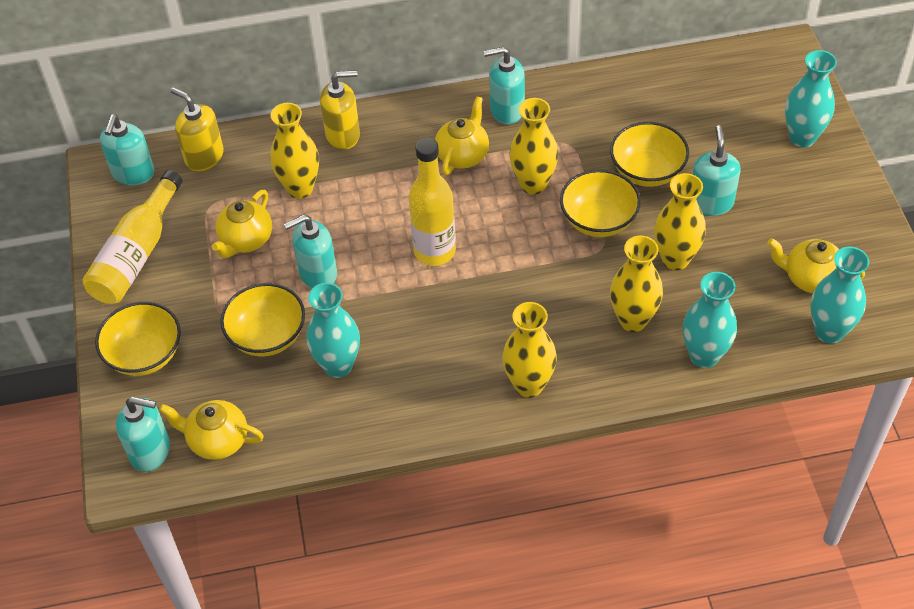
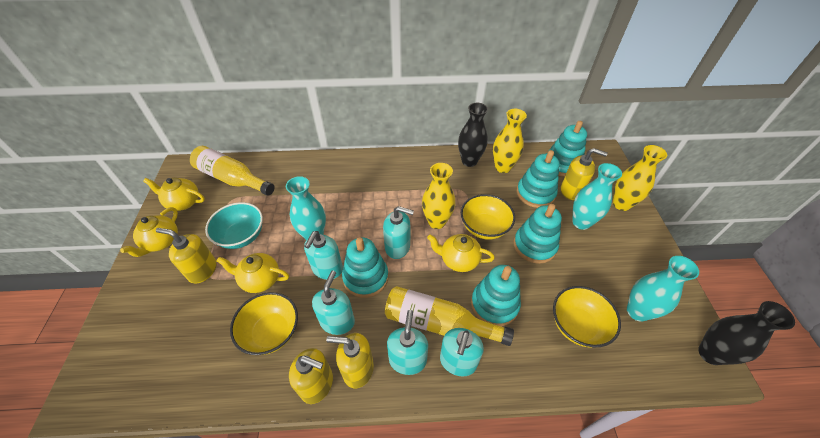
black vase: none = 0 -> [458,103,488,167] [698,301,795,365] = 2
turquoise bowl: none = 0 -> [205,202,263,249] = 1
turquoise stacking toy: none = 0 -> [342,237,388,298] [471,265,521,326] [514,204,562,264] [516,150,560,208] [547,121,587,177] = 5
turquoise vase: [306,283,360,378] [683,272,737,368] [785,50,837,148] [810,247,869,344] = 4 -> [286,176,326,240] [572,163,622,230] [627,256,699,322] = 3
yellow bowl: [95,302,181,376] [220,283,305,356] [560,169,641,237] [610,122,689,187] = 4 -> [230,292,298,355] [461,194,515,240] [553,286,621,347] = 3
yellow soap dispenser: [170,87,224,171] [320,70,360,150] = 2 -> [156,228,217,284] [289,348,333,404] [326,333,374,388] [561,148,608,200] = 4
yellow vase: [270,103,319,198] [502,302,557,398] [509,98,558,194] [610,236,663,332] [654,173,706,270] = 5 -> [422,163,455,229] [493,109,527,173] [613,145,667,211] = 3

